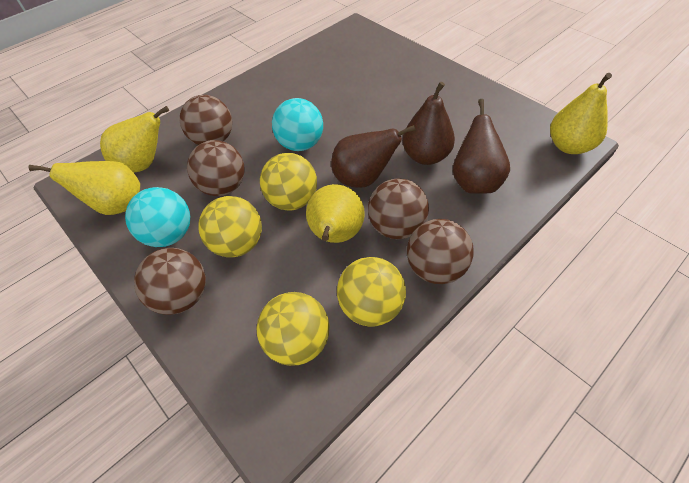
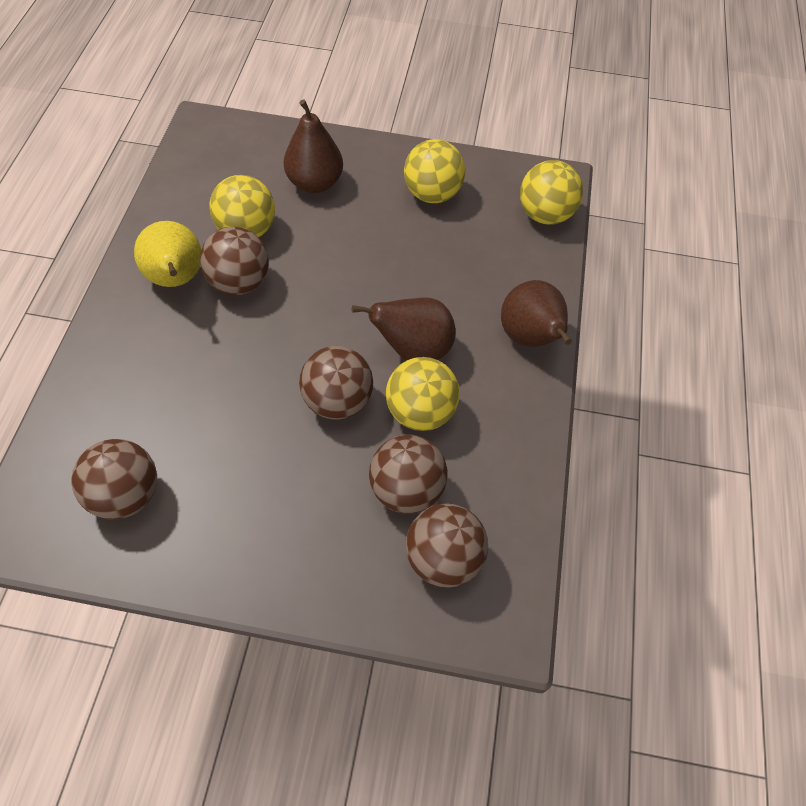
turquoise ball: [125,187,190,247] [272,98,323,151] = 2 -> none = 0
yellow pear: [29,161,140,215] [100,106,169,172] [306,184,365,243] [550,73,612,154] = 4 -> [134,221,201,287] = 1

